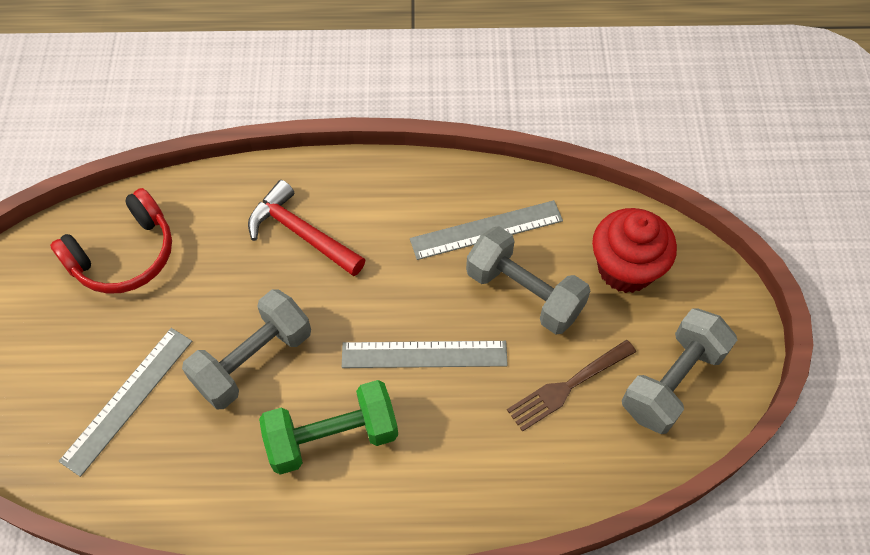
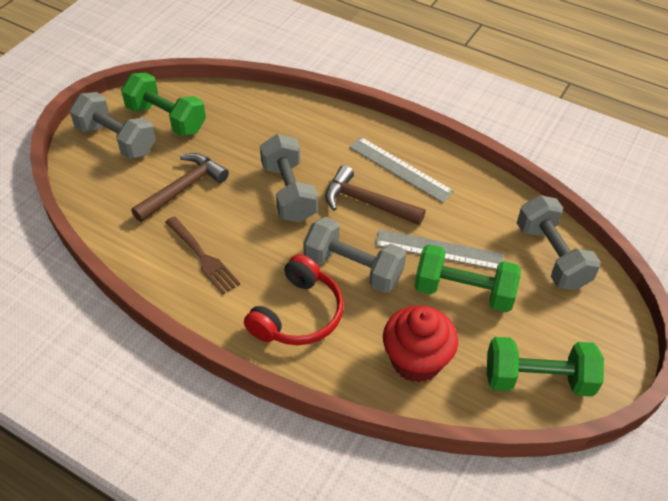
brown hammer: none = 0 -> [131,153,229,222] [325,165,426,225] = 2
green dumbbell: [259,380,398,475] = 1 -> [121,73,206,136] [414,244,521,312] [487,337,604,397] = 3
grey dumbbell: [182,289,311,409] [466,226,590,335] [622,308,737,434] = 3 -> [70,92,156,159] [260,134,318,222] [303,217,406,293] [517,195,601,290] = 4
grey ruler: [59,328,192,477] [342,341,508,368] [410,200,563,260] = 3 -> [349,137,454,203] [375,229,504,270] = 2
red hammer: [248,180,365,276] = 1 -> none = 0

